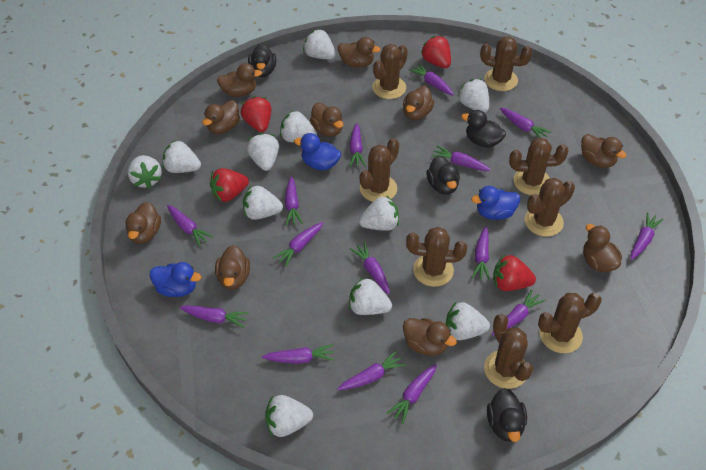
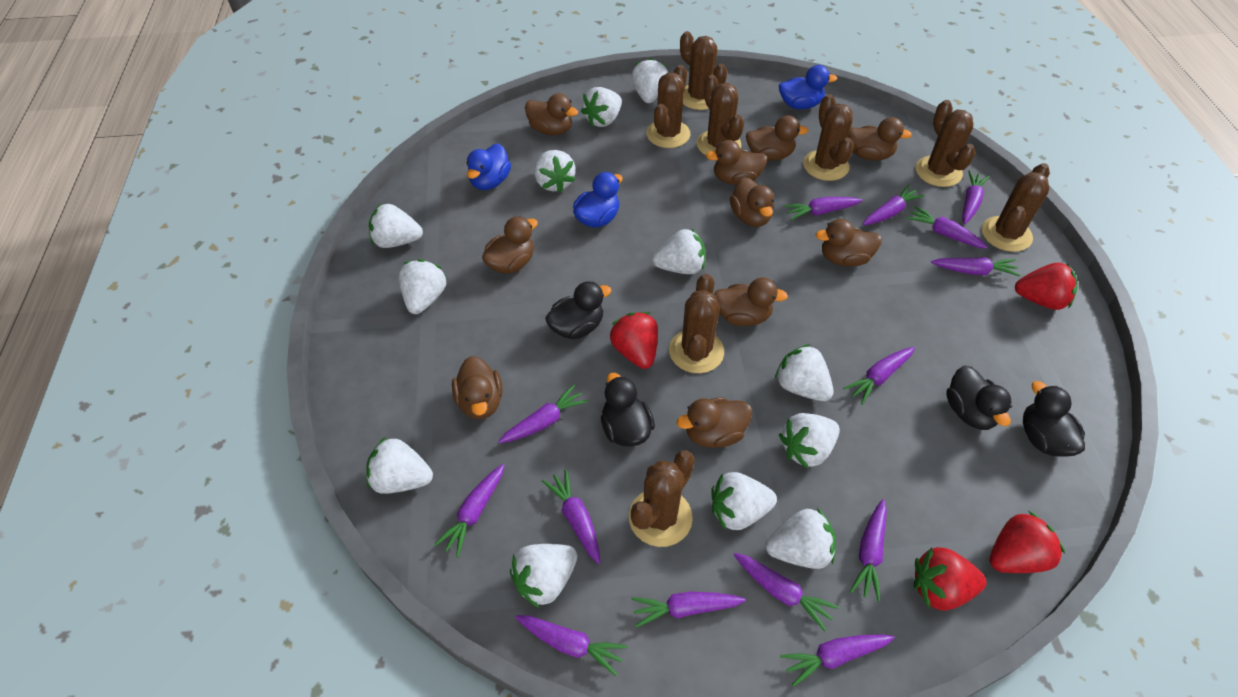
purple carrot: [167,205,213,246] [179,305,249,328] [262,344,335,364] [273,222,323,267] [285,176,303,225] [337,351,406,390] [349,123,366,167] [350,242,390,294] [387,364,437,424] [409,63,454,95] [431,146,491,171] [472,227,490,280] [492,289,546,335] [500,107,552,138] [631,212,664,260] = 15 -> [434,464,505,557] [498,385,588,443] [515,615,628,676] [542,469,600,564] [631,592,746,628] [734,553,839,632] [780,634,895,687] [784,197,863,220] [843,347,915,405] [850,499,887,602] [862,184,925,225] [906,206,988,249] [931,257,1020,276] [962,171,989,224] = 14
white strawberry: [128,155,162,189] [162,140,201,173] [243,185,283,220] [247,133,279,171] [265,395,313,437] [280,111,317,142] [303,29,336,59] [349,278,392,315] [359,196,399,231] [446,302,490,340] [458,79,489,113] = 11 -> [366,437,433,494] [369,203,423,248] [399,259,447,314] [510,544,577,608] [534,150,576,193] [581,87,622,127] [632,58,668,103] [652,229,705,274] [711,472,777,530] [766,508,836,569] [775,344,834,401] [779,413,840,469] = 12

